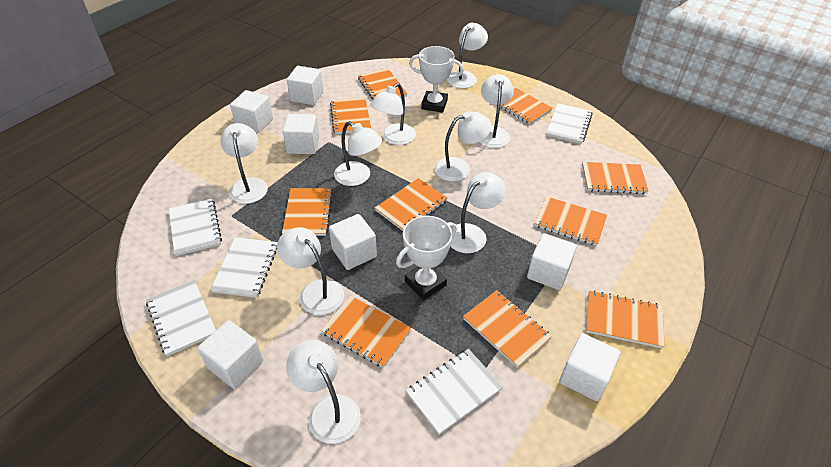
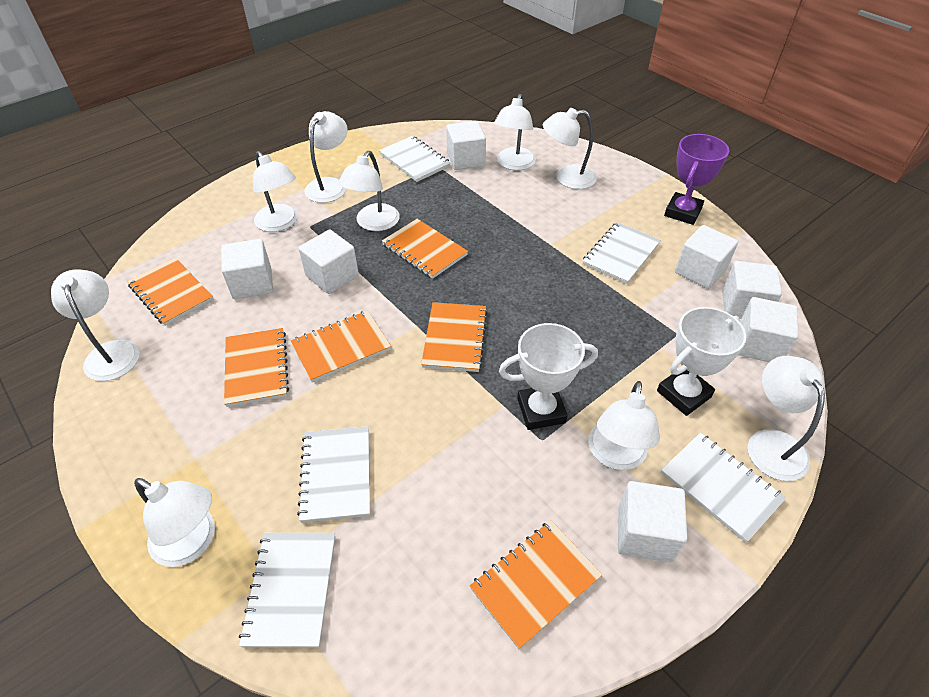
orange notebook: [282,188,333,236] [321,296,411,368] [330,97,371,134] [358,68,407,99] [375,178,447,231] [463,290,552,368] [500,86,552,125] [534,196,607,246] [582,162,649,194] [586,291,664,348] = 10 -> [127,257,214,326] [224,328,289,407] [291,310,391,382] [382,219,468,279] [421,302,488,372] [470,520,602,649] = 6
purple trophy: none = 0 -> [664,134,729,225] = 1

